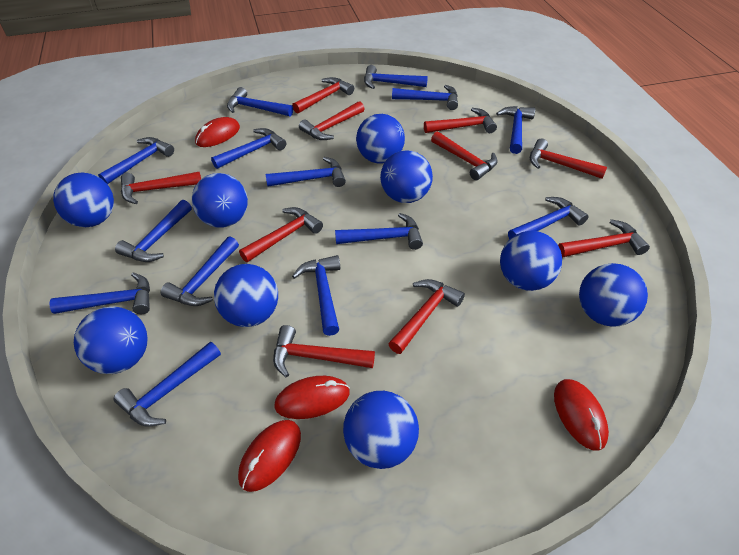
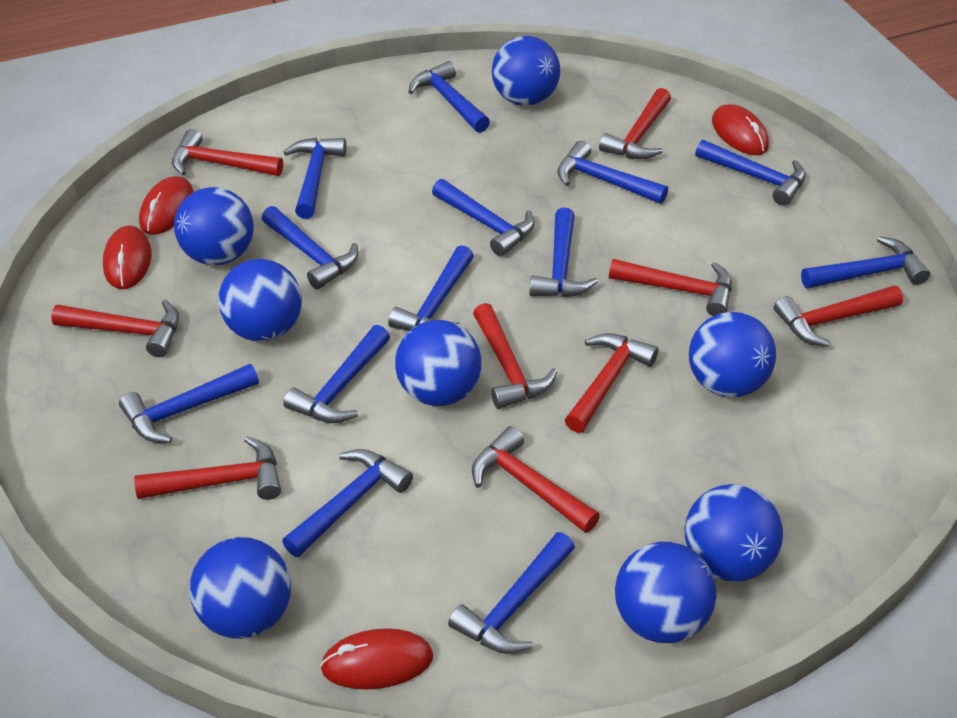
blue ball: [53,173,114,227] [74,306,148,374] [192,173,248,228] [214,264,278,327] [343,391,419,469] [356,114,405,164] [380,150,433,203] [500,231,562,291] [579,263,648,327] = 9 -> [174,187,254,265] [189,537,291,639] [218,259,302,341] [395,320,481,406] [492,36,560,106] [615,542,716,643] [685,484,783,582] [689,311,776,397] = 8
blue hammer: [49,272,150,314] [98,137,174,184] [114,342,221,427] [115,200,192,262] [161,237,239,306] [211,128,286,169] [227,87,293,117] [266,157,346,187] [292,255,340,336] [335,213,423,250] [364,65,428,89] [392,85,458,110] [496,106,535,154] [508,197,589,239] = 14 -> [119,364,259,443] [262,206,358,289] [282,449,413,557] [283,325,390,423] [284,138,346,219] [388,245,474,331] [408,61,490,133] [432,179,535,256] [448,532,575,654] [530,208,598,297] [557,140,668,204] [695,140,806,206] [801,236,930,288] = 13
red hammer: [121,172,201,204] [239,207,323,262] [273,325,375,377] [292,77,354,114] [299,101,364,140] [388,279,465,354] [424,108,497,133] [431,132,497,180] [530,139,607,179] [558,219,650,258] = 10 -> [51,299,179,357] [134,436,281,500] [172,129,283,176] [472,426,600,533] [473,303,558,409] [565,333,658,433] [599,88,671,159] [609,259,732,316] [774,286,903,347] = 9

